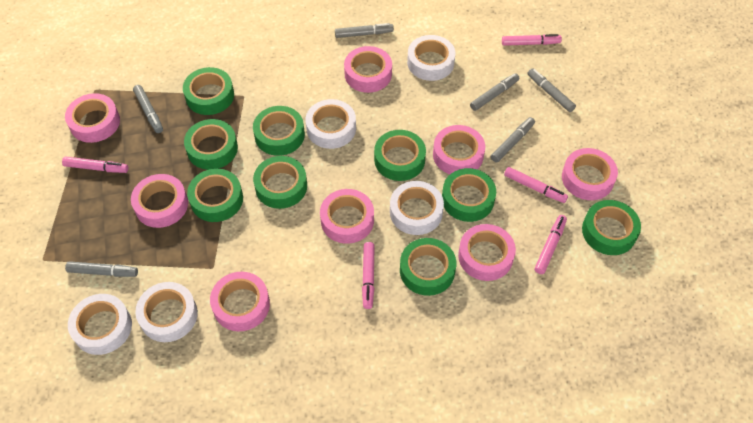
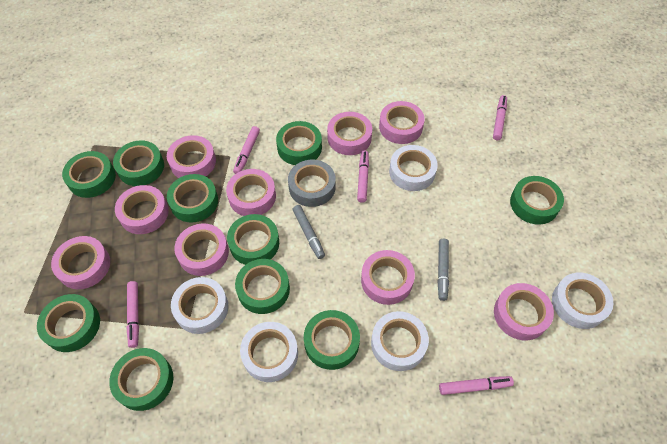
green tape: [183,67,234,115] [184,119,238,170] [187,169,243,222] [253,106,305,156] [253,156,307,209] [374,130,426,181] [400,238,456,296] [442,168,496,222] [582,200,641,255] = 9 -> [37,294,100,352] [62,151,116,198] [109,348,173,411] [113,140,164,186] [167,174,218,223] [227,214,279,265] [235,259,290,314] [276,121,322,165] [304,310,360,370] [510,176,564,225] = 10
grey marker: [65,261,138,277] [133,85,163,133] [335,23,394,38] [470,73,519,111] [491,117,535,162] [527,68,576,112] = 6 -> [292,205,325,259] [438,239,449,301] = 2
grey tape: none = 0 -> [288,160,336,207] = 1
pink tape: [65,93,120,143] [131,174,188,228] [210,272,270,331] [320,189,374,244] [344,46,392,93] [433,125,485,174] [458,224,516,281] [562,148,618,200] = 8 -> [51,236,110,289] [115,185,169,234] [167,135,216,178] [174,223,229,276] [226,169,276,216] [327,112,372,155] [361,250,415,305] [379,101,425,144] [494,283,554,341] = 9

